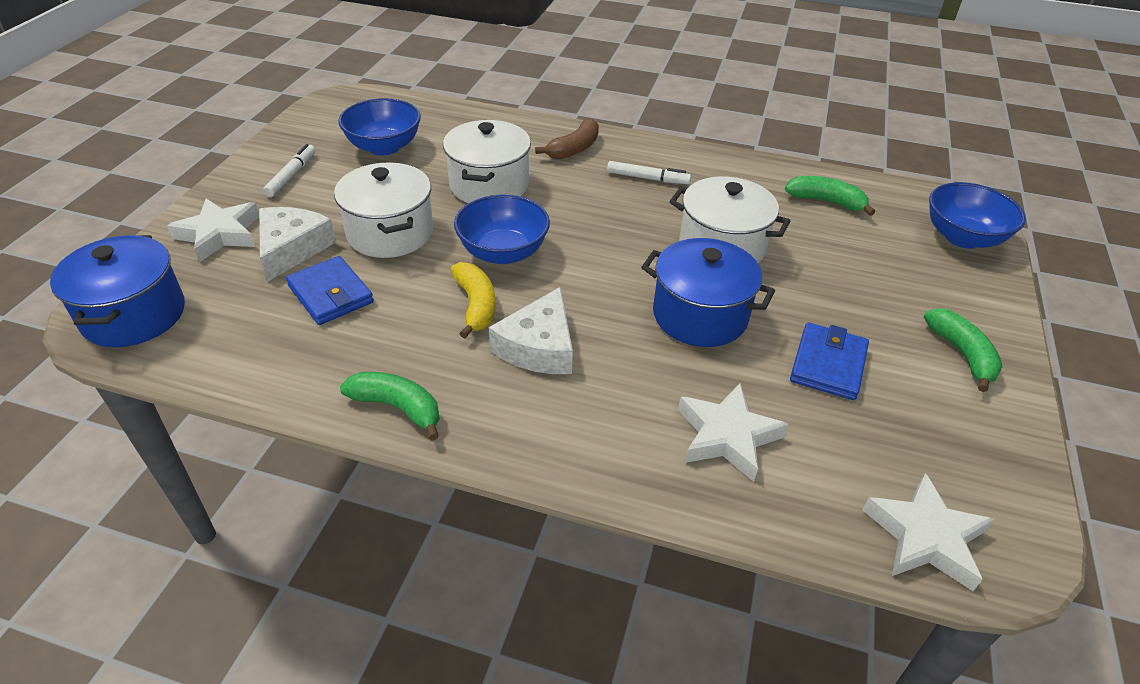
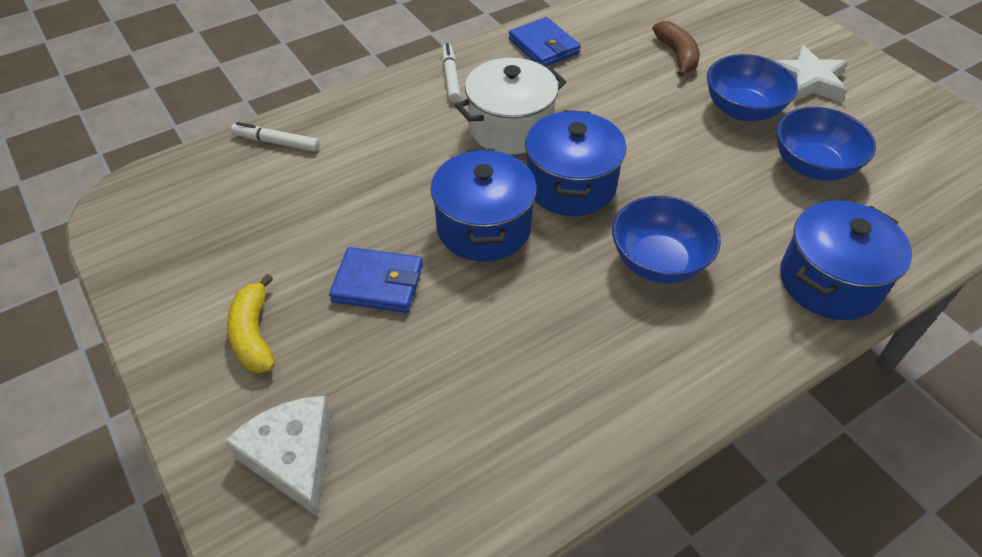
blue pot: [50,235,185,347] [641,238,775,347] = 2 -> [430,149,537,262] [525,110,626,216] [780,201,912,320] = 3
green banana: [340,372,440,440] [785,176,875,216] [924,308,1003,392] = 3 -> none = 0
white cheese: [259,207,336,281] [489,287,573,374] = 2 -> [225,396,331,517] = 1
white pot: [334,162,433,258] [443,120,531,203] [669,177,790,264] = 3 -> [455,58,566,154] = 1
white star: [167,199,259,262] [678,383,789,482] [863,473,994,591] = 3 -> [775,45,848,102] = 1

